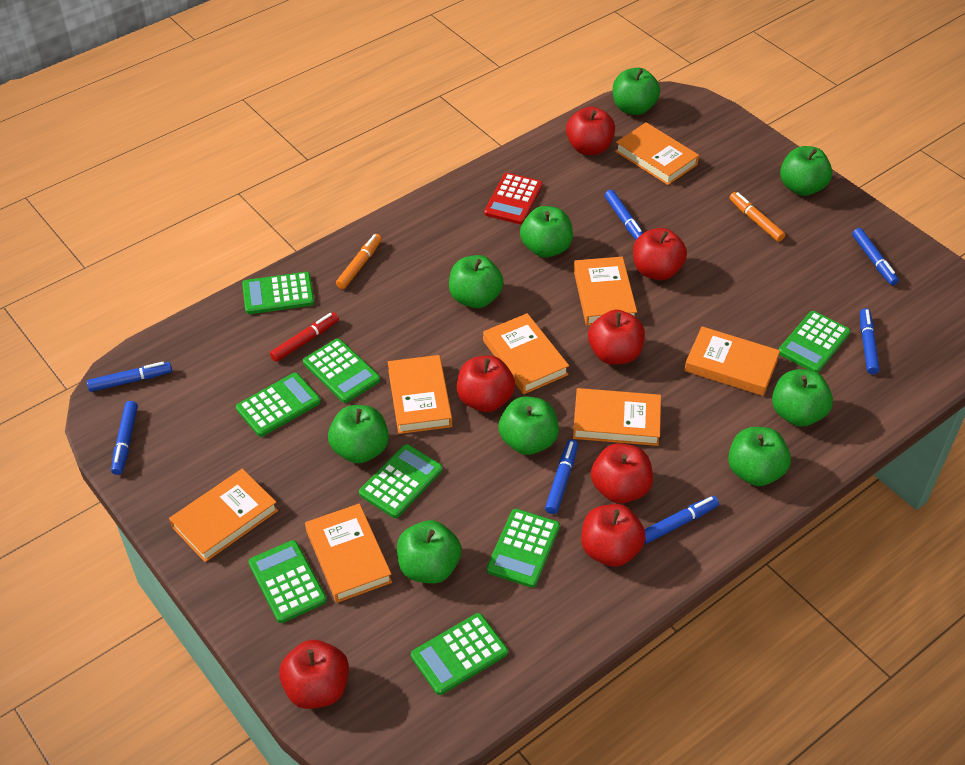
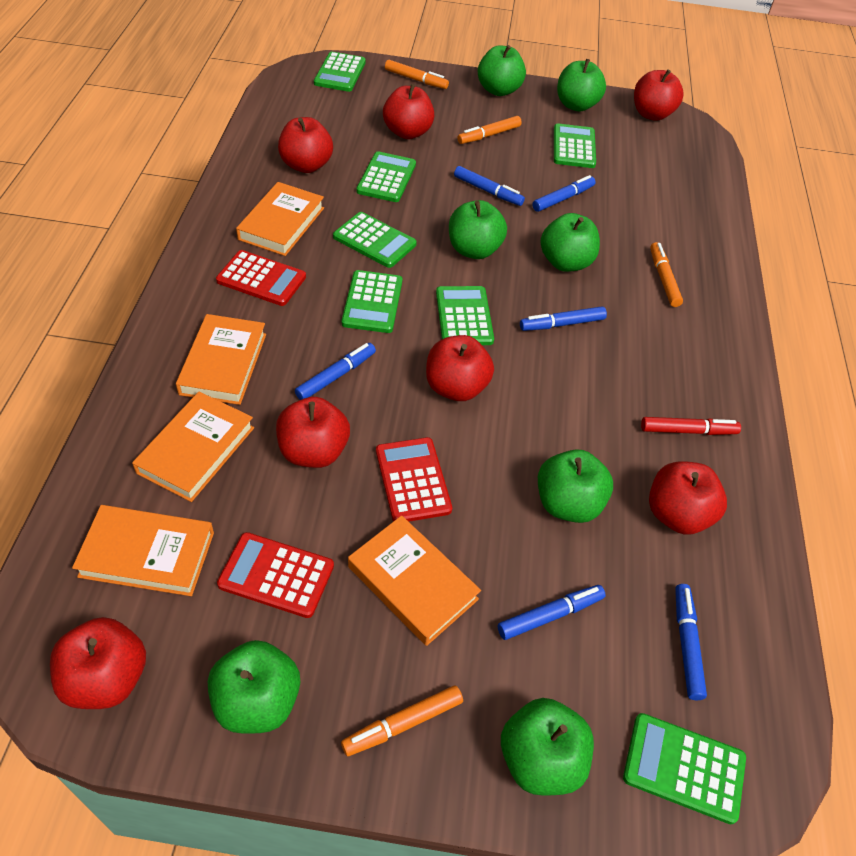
blue marker: [87,362,172,392] [111,401,138,475] [545,439,578,514] [605,190,643,240] [644,496,719,544] [852,228,899,285] [860,308,880,374] = 7 -> [295,343,376,400] [454,166,525,206] [498,585,606,640] [520,306,607,331] [532,175,596,212] [675,584,707,700] = 6
green apple: [328,405,389,464] [397,520,462,584] [449,255,504,308] [499,397,559,455] [520,206,573,258] [613,67,660,115] [728,427,791,486] [772,369,833,427] [780,146,832,196] = 9 -> [208,640,300,734] [449,200,507,259] [478,45,526,96] [501,698,594,796] [538,449,613,523] [540,213,600,272] [557,59,606,112] = 7
green calculator: [236,373,321,437] [242,272,314,314] [248,540,327,623] [303,339,380,403] [359,444,443,518] [411,613,508,695] [487,509,560,588] [778,311,851,373] = 8 -> [314,51,366,92] [333,212,417,268] [342,270,402,333] [356,151,416,202] [436,286,494,345] [554,123,596,168] [623,713,746,824] = 7
orange book: [169,469,278,562] [305,504,392,603] [388,355,452,434] [483,313,569,394] [573,388,661,446] [574,257,637,326] [615,122,699,185] [684,326,780,396] = 8 -> [72,505,214,596] [132,392,254,502] [176,314,266,405] [236,182,324,256] [348,516,481,646] = 5
orange marker: [336,234,382,289] [729,192,785,242] = 2 -> [341,685,463,756] [385,60,449,89] [457,116,522,144] [650,242,683,307] = 4
red calculator: [484,173,543,224] = 1 -> [216,250,306,306] [217,532,334,618] [376,437,452,522] = 3

